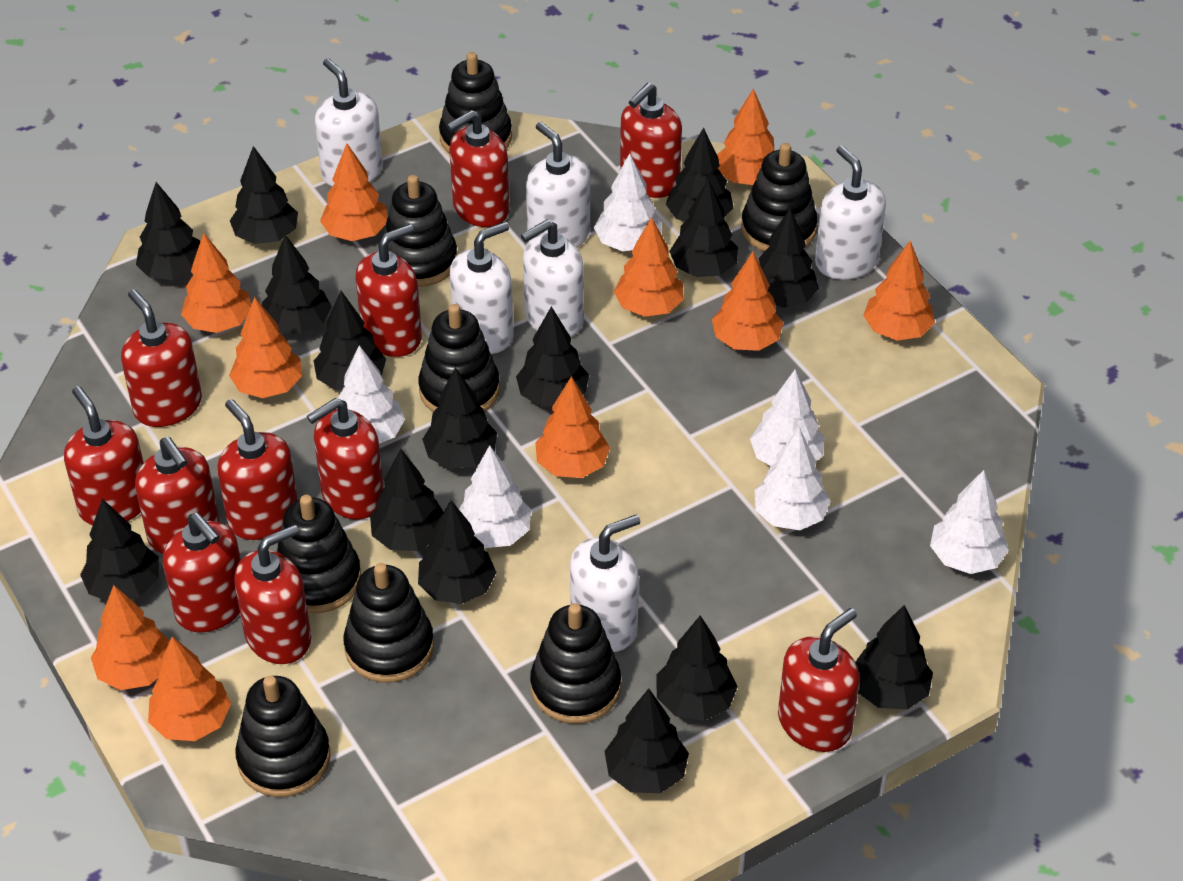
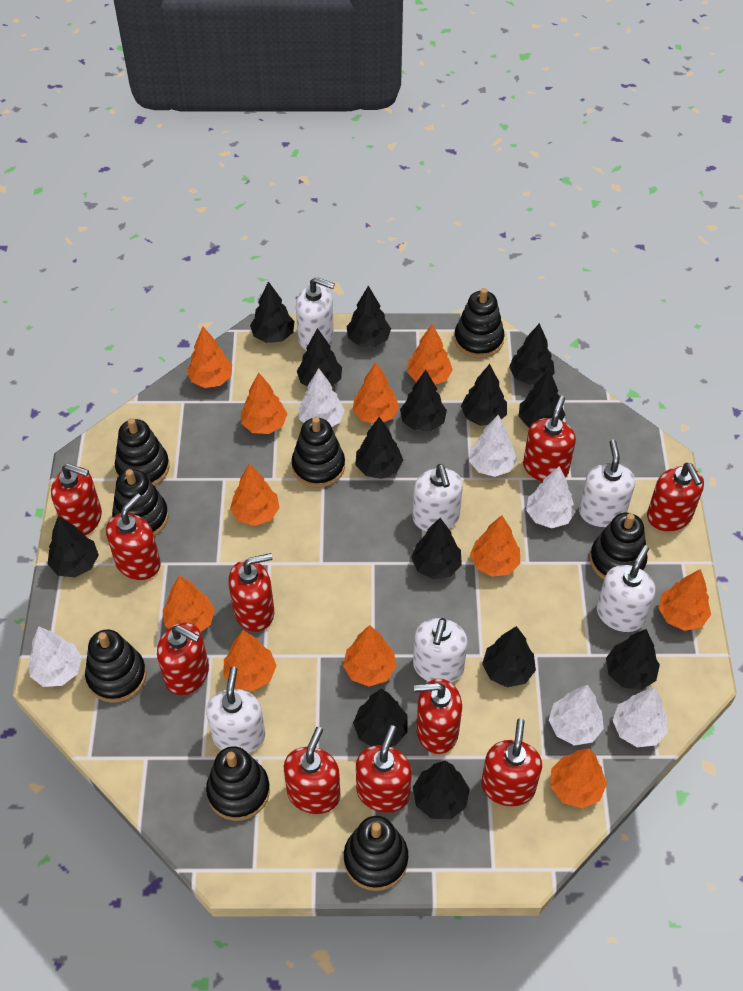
black tree: [80,498,159,601] [136,182,200,280] [230,146,298,244] [262,235,332,334] [314,291,386,390] [370,449,443,551] [418,500,496,604] [422,367,497,469] [516,306,589,406] [604,689,689,793] [656,615,738,721] [666,128,734,221] [669,179,738,277] [758,208,819,308] [855,605,933,709] = 15 -> [48,516,99,577] [250,281,294,343] [297,328,342,387] [347,286,391,347] [353,688,407,747] [355,417,403,479] [400,370,447,431] [411,518,462,579] [413,761,470,819] [461,364,507,426] [482,626,536,687] [509,323,555,385] [519,369,565,428] [606,629,660,690] = 14
orange tree: [91,585,170,690] [148,636,231,741] [181,233,251,333] [229,297,302,398] [320,143,388,241] [535,376,610,478] [614,217,684,317] [712,252,783,351] [717,88,774,185] [863,241,935,341] = 10 -> [163,575,215,632] [187,327,232,388] [223,630,277,691] [230,464,280,526] [241,373,287,434] [343,625,397,687] [353,363,399,423] [407,324,453,385] [470,515,520,577] [551,748,607,809] [658,569,711,631] = 11
red soap dispenser: [64,386,144,525] [121,289,202,427] [135,437,219,554] [163,513,241,633] [217,399,298,540] [234,524,311,664] [307,398,384,520] [355,224,422,357] [447,110,510,227] [620,83,682,198] [778,608,860,752] = 11 -> [51,464,102,536] [106,493,161,580] [157,623,209,695] [228,553,274,632] [284,727,341,814] [356,725,412,813] [414,679,462,754] [481,719,542,806] [523,396,576,482] [647,463,704,532] = 10

